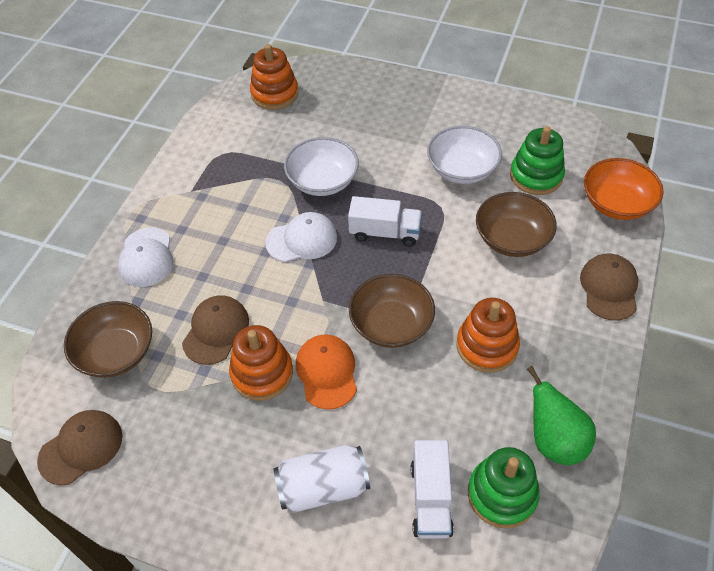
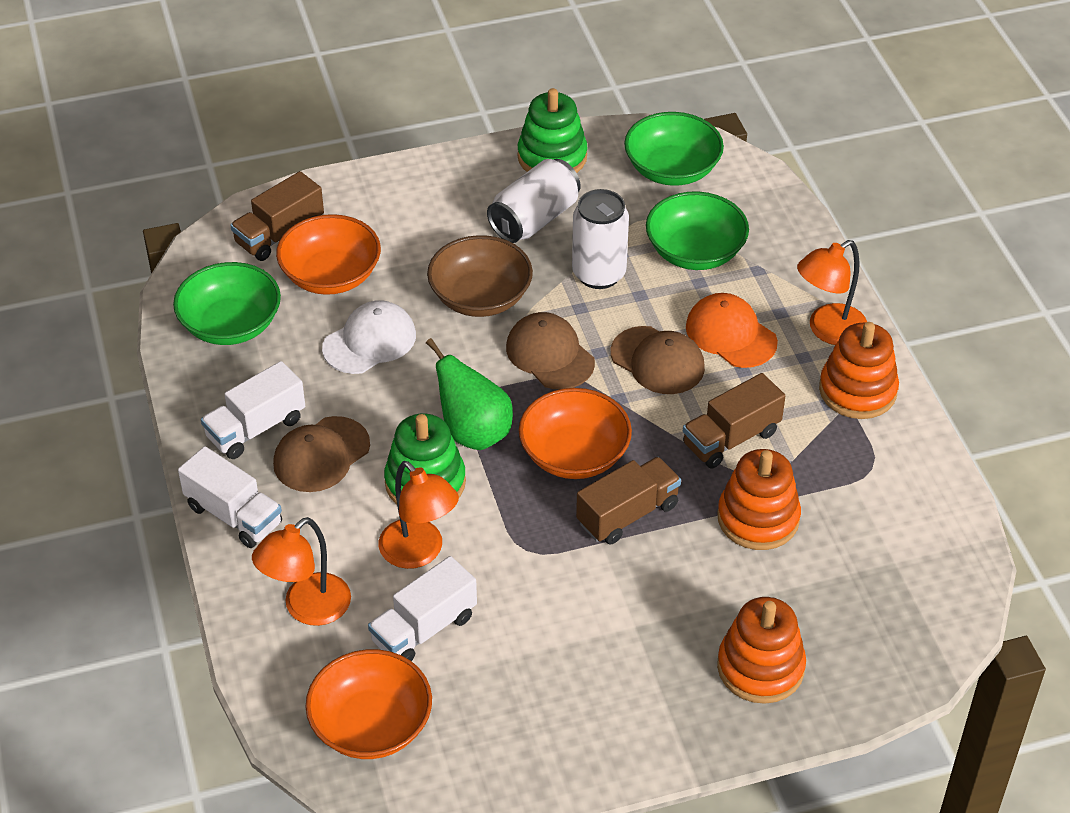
brown bowl: [64,301,152,378] [349,274,435,348] [476,192,557,257] = 3 -> [427,235,533,317] = 1
brown truck: none = 0 -> [230,171,324,261] [576,457,681,544] [683,373,785,468] = 3
green bowl: none = 0 -> [173,262,281,345] [624,112,724,186] [646,192,749,270] = 3
orange bowl: [584,158,664,220] = 1 -> [276,214,381,295] [306,649,432,759] [519,388,632,479] = 3
orange lamp: none = 0 -> [252,517,351,626] [379,461,459,569] [797,240,867,345] = 3
white bowl: [284,137,359,196] [427,126,502,184] = 2 -> none = 0
white can: [273,445,370,513] = 1 -> [487,159,581,243] [572,189,629,289] = 2
white cap: [118,228,173,287] [265,212,337,262] = 2 -> [322,300,416,374] = 1
white truck: [348,196,422,247] [411,440,454,539] = 2 -> [178,446,282,548] [201,361,305,459] [368,556,477,661] = 3

